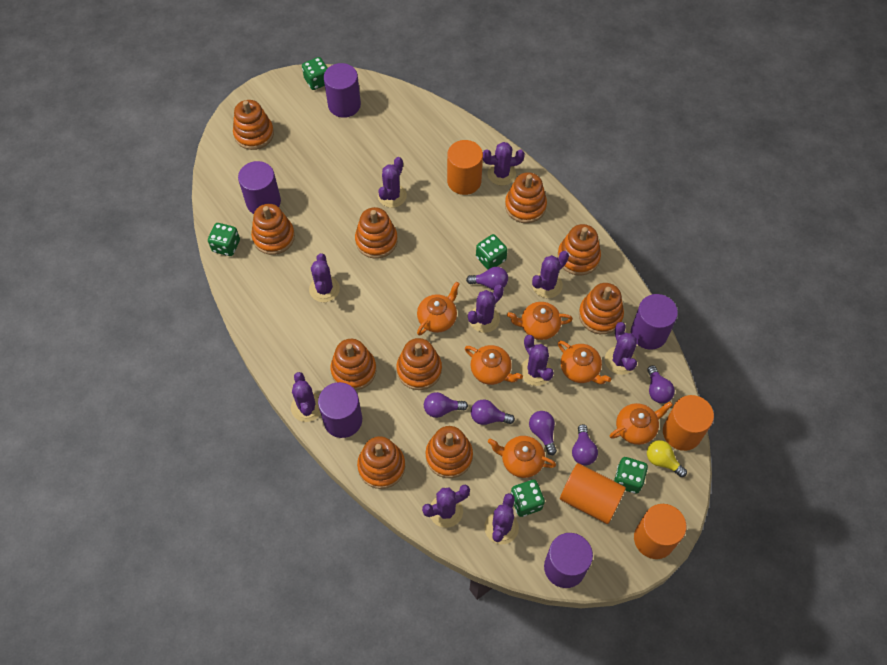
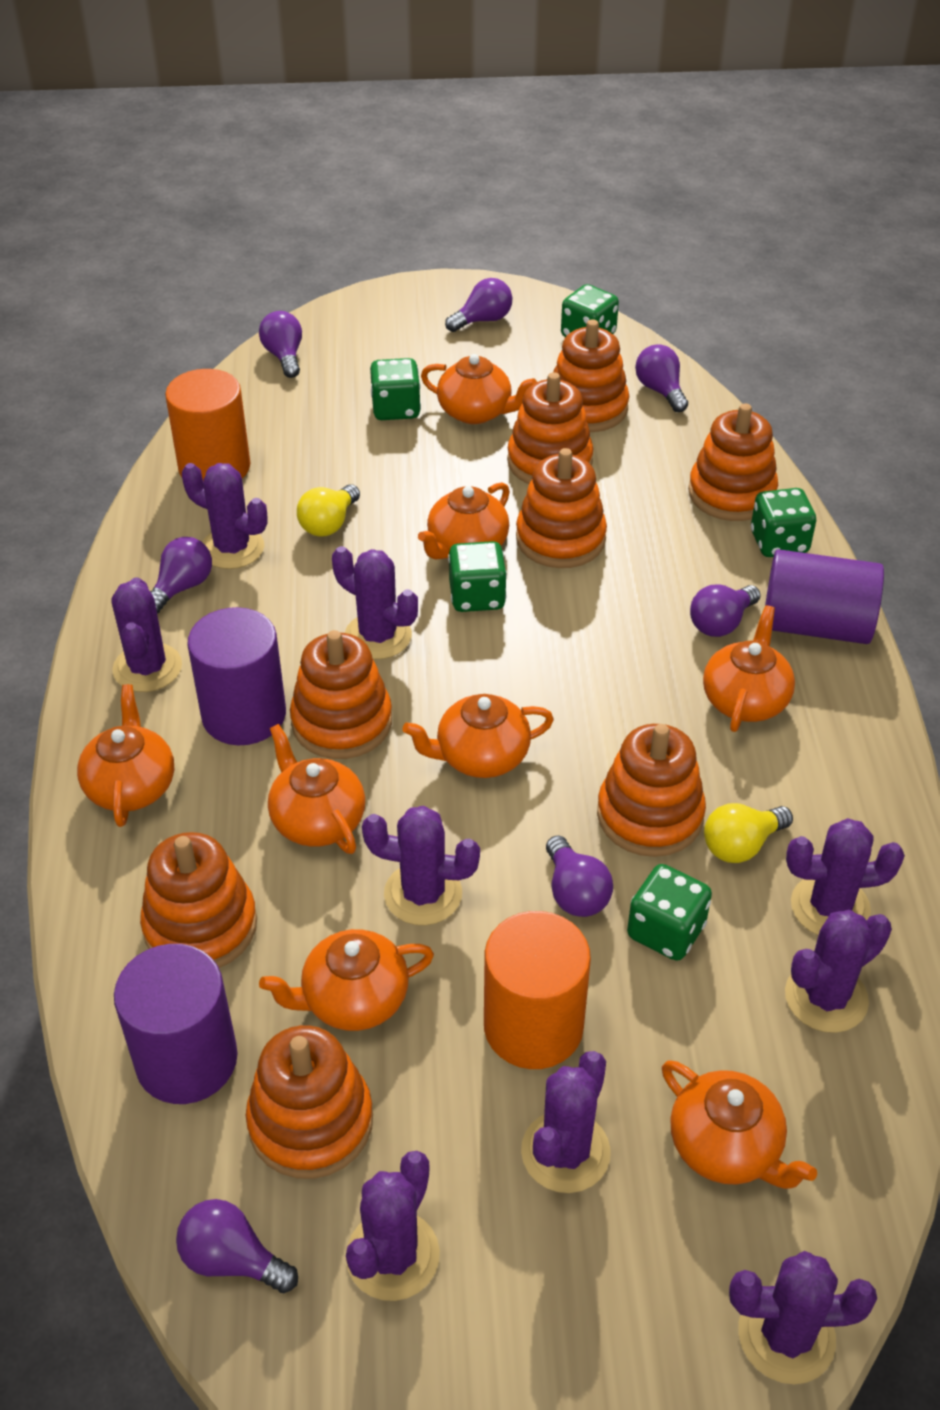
orange cylinder: [447,140,483,195] [560,463,626,524] [634,504,686,559] [663,395,714,451] = 4 -> [165,369,250,481] [484,911,591,1069] = 2
orange stacking toy: [233,100,274,150] [251,204,295,255] [331,339,376,390] [355,207,398,259] [357,436,405,489] [396,338,442,390] [426,426,473,478] [505,172,547,223] [557,224,601,276] [579,283,624,334] = 10 -> [140,832,257,968] [246,1025,373,1179] [290,630,392,759] [507,372,594,484] [516,448,607,568] [553,319,629,432] [597,724,706,857] [688,403,778,521] = 8
orange teapot: [417,282,460,336] [465,345,523,385] [488,436,556,478] [507,302,573,340] [558,341,611,384] [609,401,673,445] = 6 -> [77,684,174,827] [259,929,434,1031] [268,724,365,854] [402,694,554,778] [418,482,510,559] [421,354,537,424] [662,1060,817,1189] [703,605,795,732] = 8
purple cactus: [291,372,321,422] [309,253,340,302] [378,157,407,208] [422,485,470,528] [468,285,504,333] [483,142,525,186] [484,493,519,544] [520,335,554,386] [532,251,569,298] [605,322,637,375] = 10 -> [112,577,182,692] [182,463,268,569] [332,546,418,659] [346,1151,440,1301] [362,806,480,925] [521,1051,611,1193] [729,1251,877,1384] [785,910,892,1033] [786,818,905,935] = 9
purple cylinder: [238,161,281,214] [318,382,362,438] [324,63,361,118] [544,533,593,588] [631,294,678,350] = 5 -> [114,944,238,1104] [187,607,286,745] [765,549,884,644] = 3
purple light bulb: [424,392,468,418] [466,267,508,290] [471,399,515,425] [529,411,557,455] [572,424,598,465] [647,365,675,403] = 6 -> [151,537,212,614] [176,1199,298,1293] [259,311,302,378] [445,278,512,332] [546,835,613,917] [635,344,688,412] [690,584,761,637] = 7
yellow light bulb: [647,440,687,477] = 1 -> [297,484,360,536] [704,803,793,863] = 2

